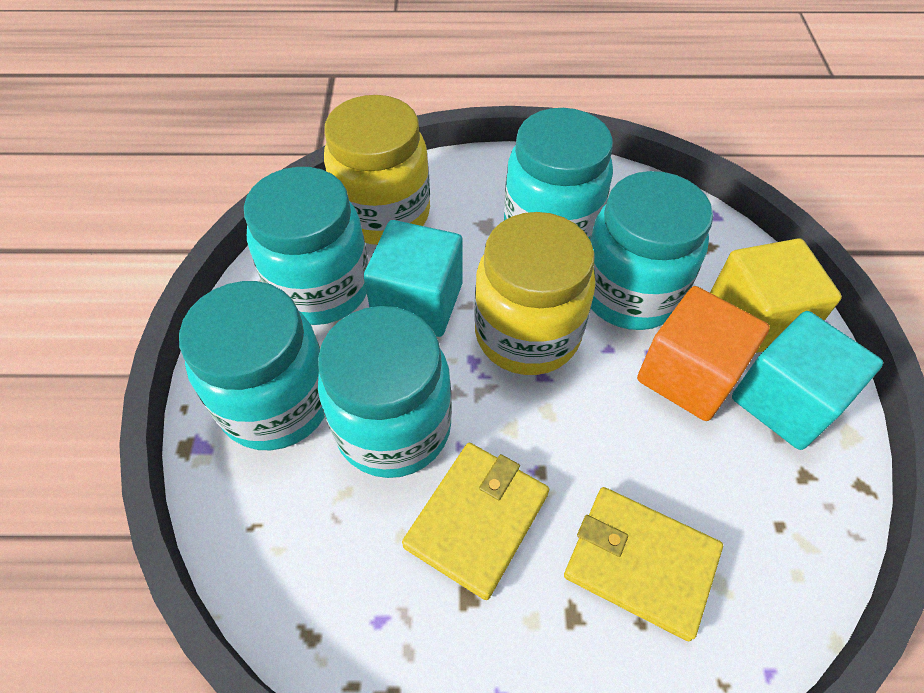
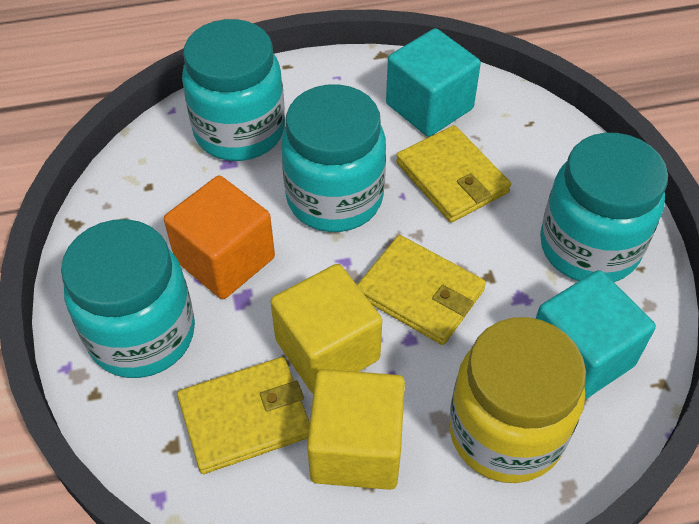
turquoise jar: [179,281,325,450] [244,167,368,325] [318,306,452,478] [504,108,613,239] [590,171,713,330] = 5 -> [61,219,195,378] [182,19,285,161] [281,84,386,232] [540,133,668,282] = 4
yellow cube: [710,238,842,353] = 1 -> [270,264,382,393] [307,369,405,490] = 2
yellow jar: [324,95,430,245] [474,212,596,375] = 2 -> [449,317,586,483] = 1
yellow wallet: [402,443,549,600] [564,487,723,641] = 2 -> [177,357,310,474] [357,235,486,345] [396,125,511,223] = 3

